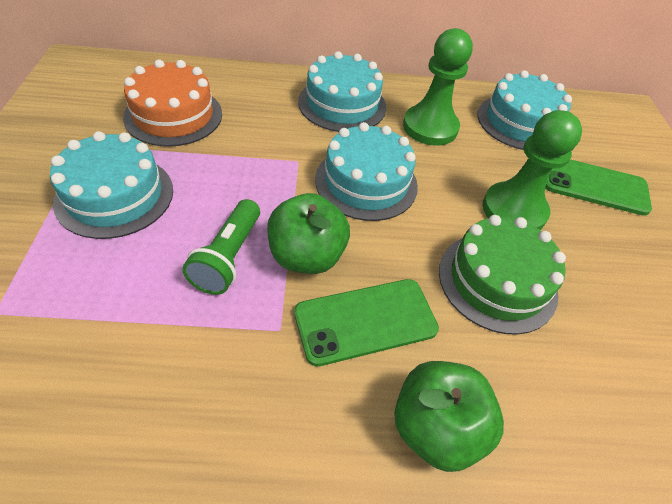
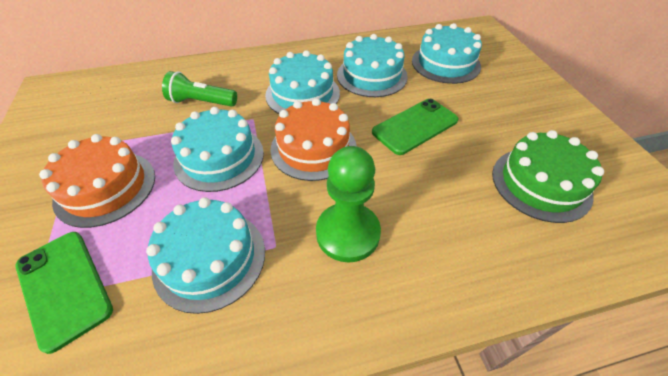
green apple: [267,193,350,274] [394,361,504,472] = 2 -> none = 0
green pawn: [403,28,473,146] [483,110,582,230] = 2 -> [316,146,381,262] = 1
orange cake: [123,59,222,147] = 1 -> [39,134,155,228] [270,98,356,181] = 2
turquoise cake: [50,131,173,239] [298,51,386,132] [315,122,418,221] [477,70,572,150] = 4 -> [146,197,265,314] [171,107,264,192] [265,50,340,114] [337,34,408,97] [412,23,482,84] = 5

